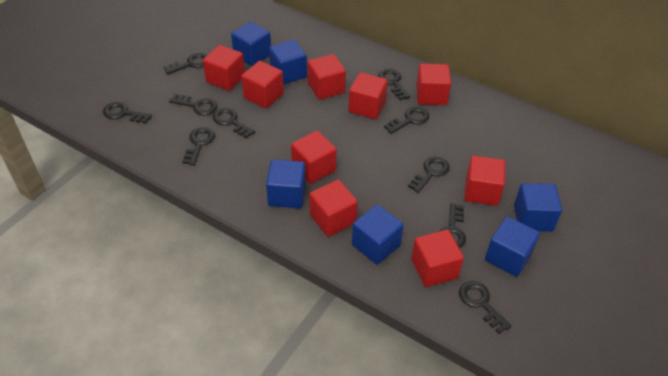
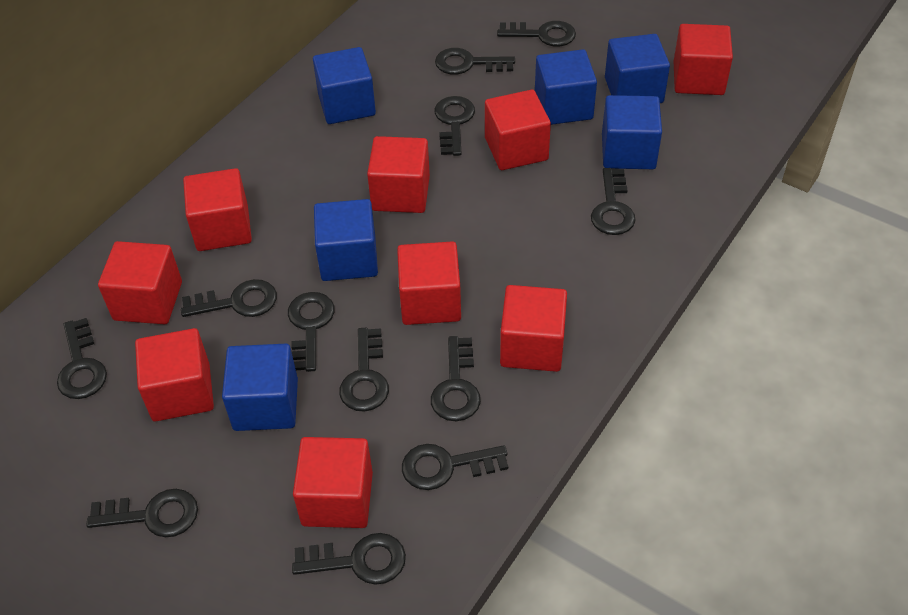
black key: [103,102,152,124] [164,53,207,75] [169,94,217,115] [182,127,215,165] [213,108,255,138] [378,69,410,100] [384,107,429,134] [408,156,450,193] [439,203,466,248] [459,281,511,334] = 10 -> [57,318,107,399] [86,489,198,537] [181,279,277,317] [288,292,335,372] [292,533,406,585] [339,328,389,412] [402,444,508,490] [431,336,481,421] [435,48,515,75] [435,96,475,156] [497,21,576,47] [591,168,636,235] = 12

